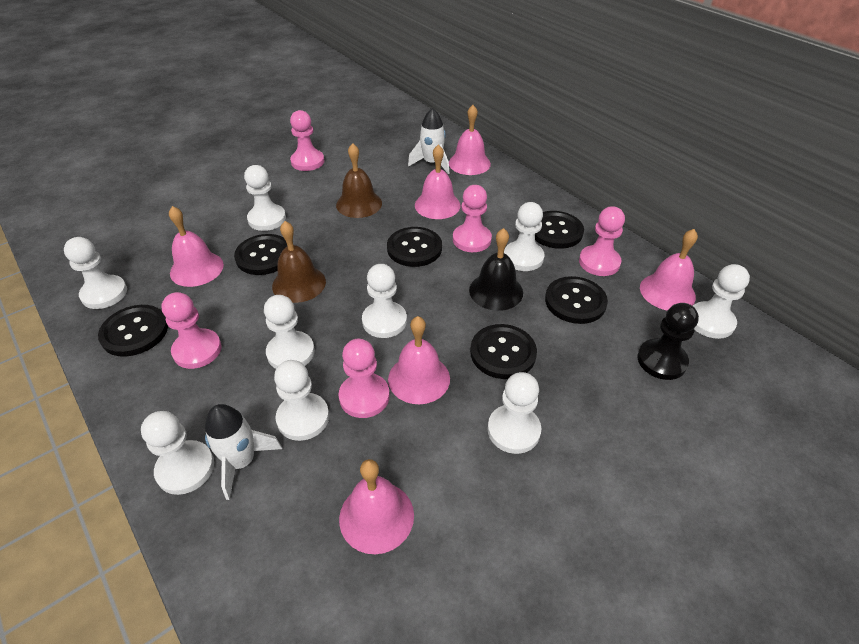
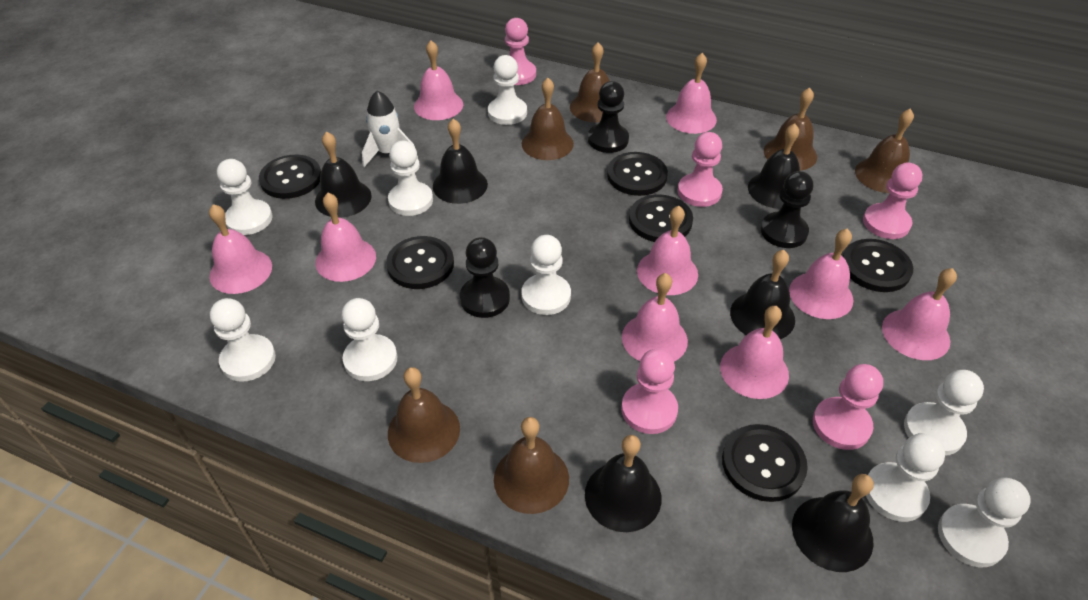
black bell: [469,228,523,311] = 1 -> [315,131,372,218] [433,119,488,204] [585,435,661,532] [730,250,795,339] [748,123,800,209] [792,474,874,572] = 6
black pawn: [638,303,699,380] = 1 -> [460,237,510,318] [588,81,629,153] [761,171,813,248] = 3
brown bell: [272,221,326,303] [336,143,382,218] = 2 -> [388,367,460,463] [494,417,569,514] [522,78,574,160] [570,42,610,122] [764,87,817,171] [855,109,914,193] = 6
pink bell: [169,206,224,287] [339,459,414,554] [388,316,450,404] [415,144,461,219] [449,105,491,175] [640,229,698,311] = 6 -> [209,204,272,294] [315,193,376,282] [414,41,463,120] [622,273,688,362] [637,206,698,295] [666,53,717,134] [720,306,789,399] [789,228,853,319] [882,268,957,360] = 9
white rocket: [205,404,282,500] [408,108,450,174] = 2 -> [362,90,418,167] = 1

